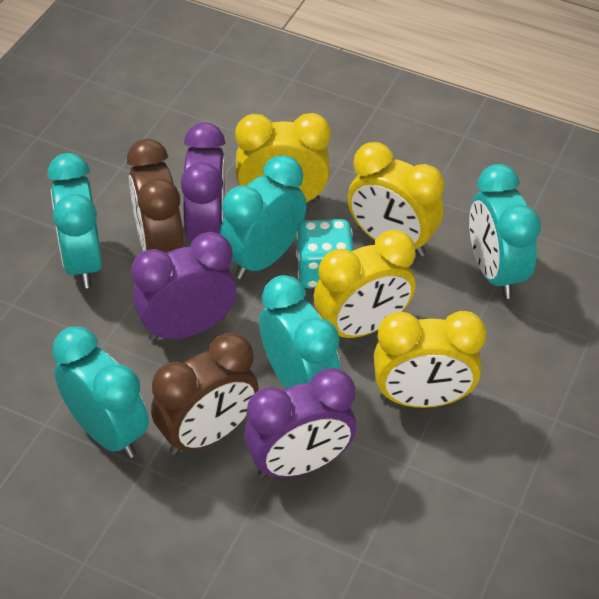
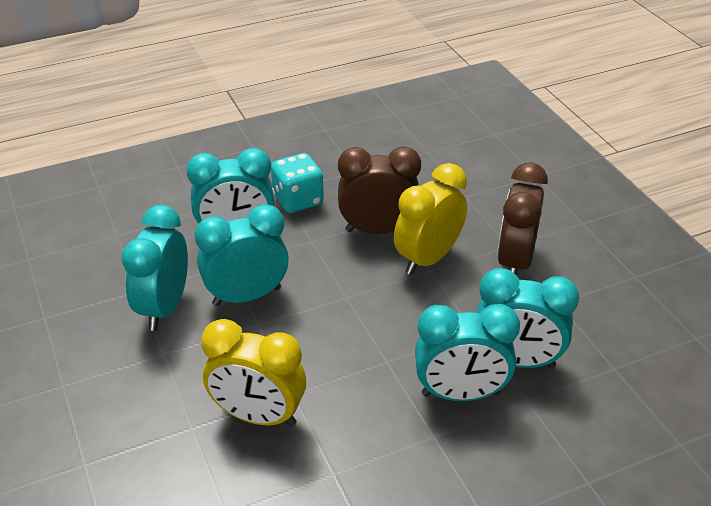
purple clock: [131,232,237,342] [181,123,226,241] [244,368,356,478] = 3 -> none = 0
yellow clock: [235,113,331,203] [314,230,415,338] [348,142,444,257] [374,311,486,408] = 4 -> [201,319,306,427] [394,163,467,275] = 2

